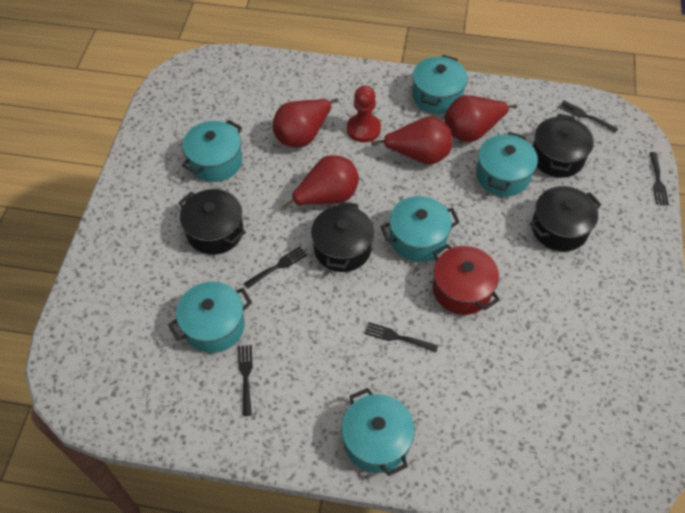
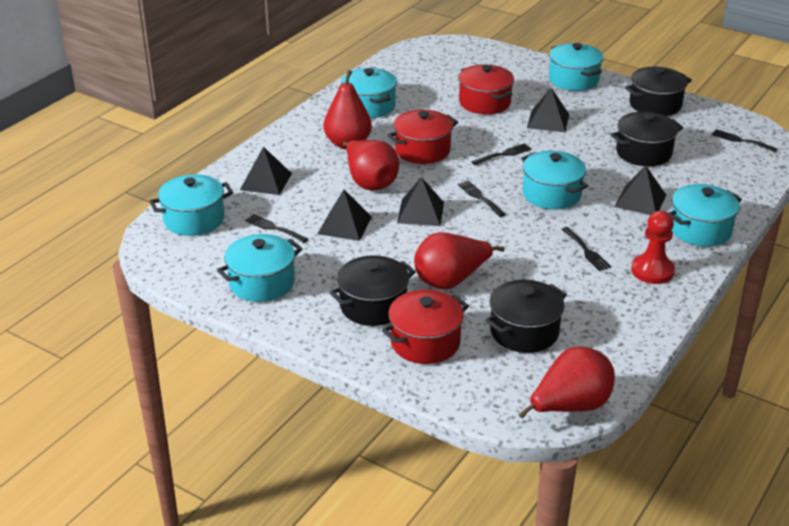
black pyramid: none = 0 -> [240,147,292,195] [318,190,372,241] [397,177,444,226] [527,88,569,132] [615,166,666,215] = 5
red pot: [433,244,500,315] = 1 -> [382,290,469,364] [387,109,458,164] [458,65,514,114] = 3

